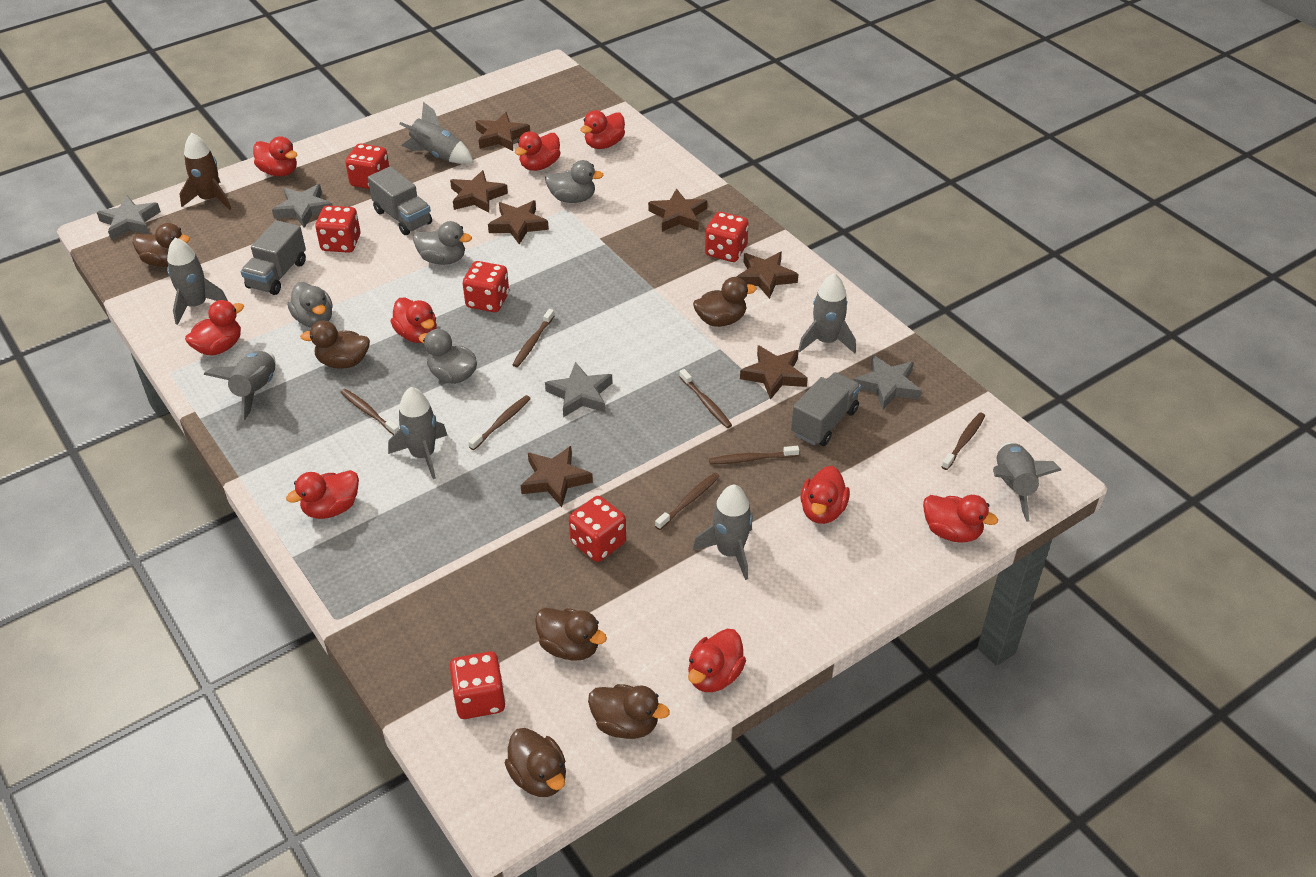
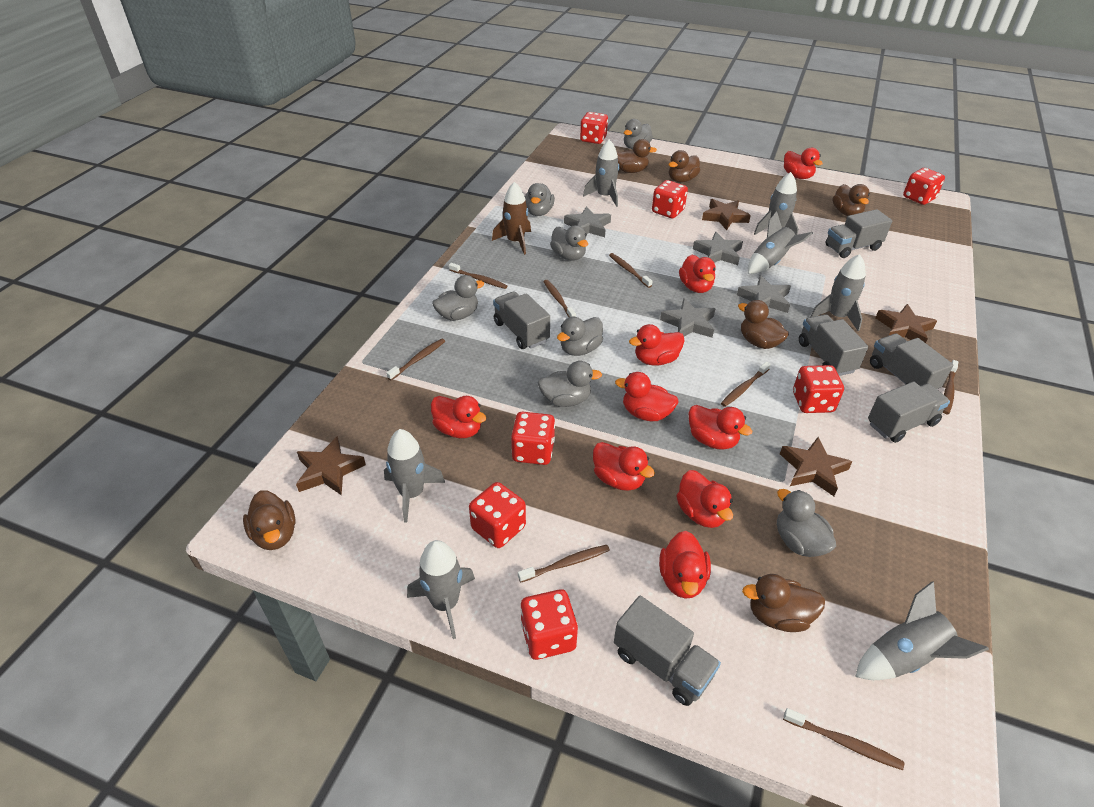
brown star: [450,170,508,213] [475,112,530,151] [488,200,549,245] [521,446,593,507] [648,189,707,232] [737,252,799,299] [740,345,808,400] = 7 -> [296,436,366,496] [702,199,751,230] [780,437,852,496] [876,304,937,343] = 4
brown toothbrush: [340,389,399,435] [468,395,531,450] [512,309,554,367] [655,473,720,530] [679,369,732,428] [709,446,799,464] [941,413,985,470] = 7 -> [386,339,445,380] [449,263,507,289] [518,545,610,583] [543,280,576,317] [609,253,652,288] [721,362,771,407] [783,708,904,770] [943,360,958,414] = 8
grey duck: [288,282,333,328] [413,221,472,265] [419,329,477,384] [545,160,604,203] = 4 -> [432,275,484,321] [525,183,555,216] [538,361,602,407] [550,225,588,260] [557,317,603,356] [624,119,653,149] [777,489,836,557] = 7
grey truck: [241,220,306,295] [368,166,432,235] [791,372,861,446] = 3 -> [493,291,550,349] [614,596,721,706] [799,314,868,376] [825,209,892,258] [868,382,950,443] [870,333,953,390] = 6
red dice: [315,205,360,253] [345,144,389,189] [450,651,505,719] [463,261,509,312] [569,496,626,562] [705,212,748,262] = 6 -> [469,482,526,548] [511,412,555,465] [520,589,578,660] [580,112,608,144] [652,180,688,218] [793,365,844,413] [903,168,945,205] = 7

